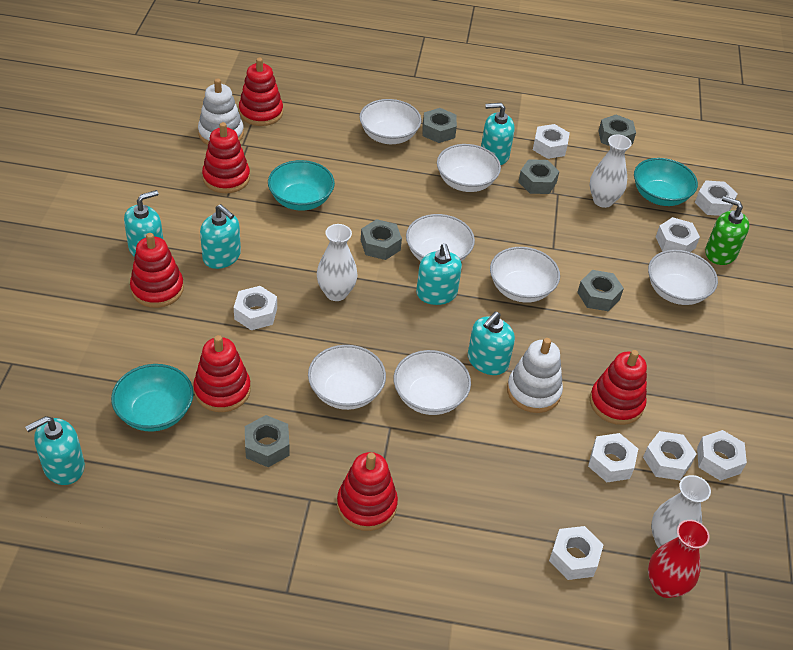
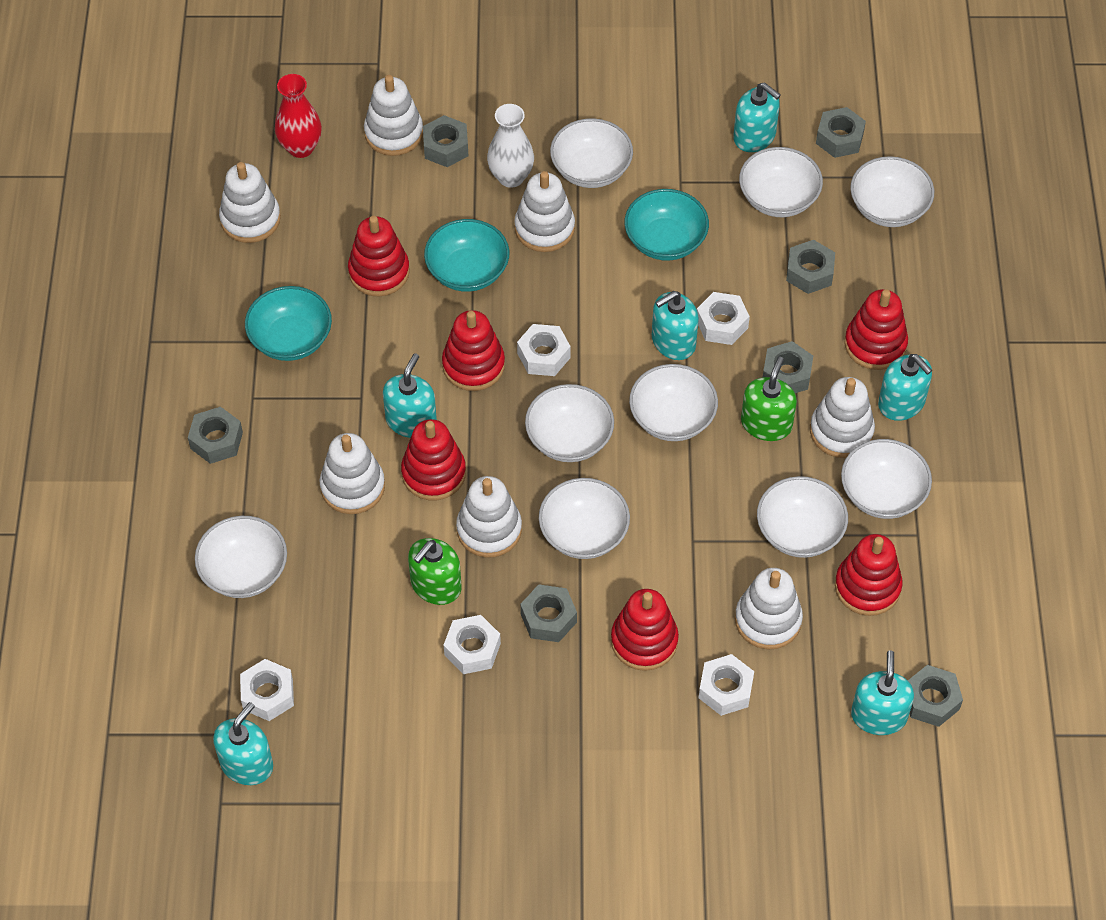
green soap dispenser: [705,196,749,265] = 1 -> [408,538,462,605] [741,357,797,441] = 2
grey nut: [245,415,290,467] [361,219,402,260] [423,108,457,143] [518,159,559,194] [577,270,624,311] [598,115,636,146] = 6 -> [188,407,243,464] [423,115,468,167] [520,584,577,642] [763,341,813,393] [786,240,835,294] [816,107,866,158] [908,665,963,727] = 7
white bowl: [308,345,386,410] [359,99,421,144] [394,350,471,415] [406,214,475,261] [437,144,501,192] [490,247,560,303] [648,250,718,305] = 7 -> [195,516,287,598] [525,384,614,462] [539,478,630,559] [550,118,633,188] [629,364,718,441] [739,147,823,217] [757,476,848,558] [841,439,932,519] [850,156,934,227] = 9
white nut: [234,286,277,330] [533,124,570,159] [549,526,604,580] [588,433,638,482] [643,431,697,480] [656,217,700,252] [695,181,738,216] [697,430,747,481] = 8 -> [240,659,294,721] [444,615,501,674] [517,324,571,376] [697,292,750,345] [699,654,754,716] = 5
white stacking toy: [198,78,244,145] [507,338,563,413] = 2 -> [219,162,281,243] [319,433,385,514] [364,75,423,156] [456,476,522,558] [514,171,575,252] [735,568,803,649] [810,377,875,458] = 7
white vase: [317,224,358,301] [590,134,632,208] [651,475,711,548] = 3 -> [487,104,534,188] = 1

